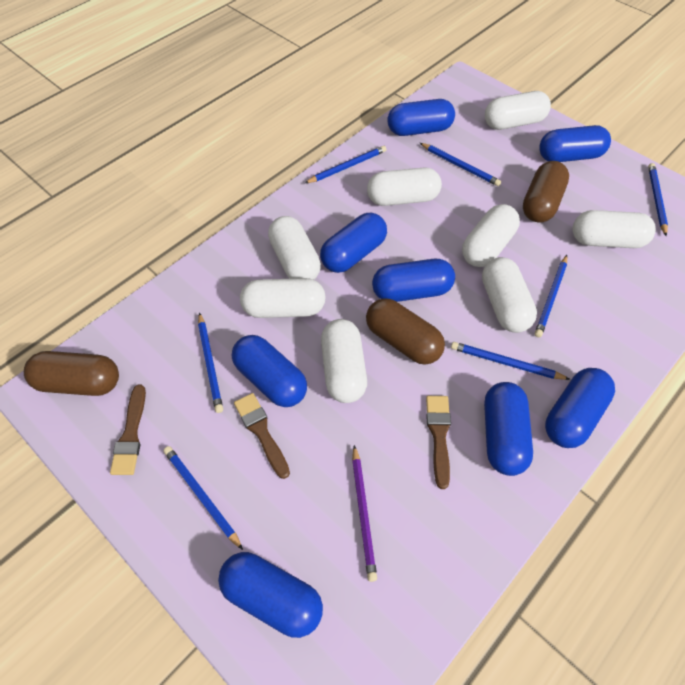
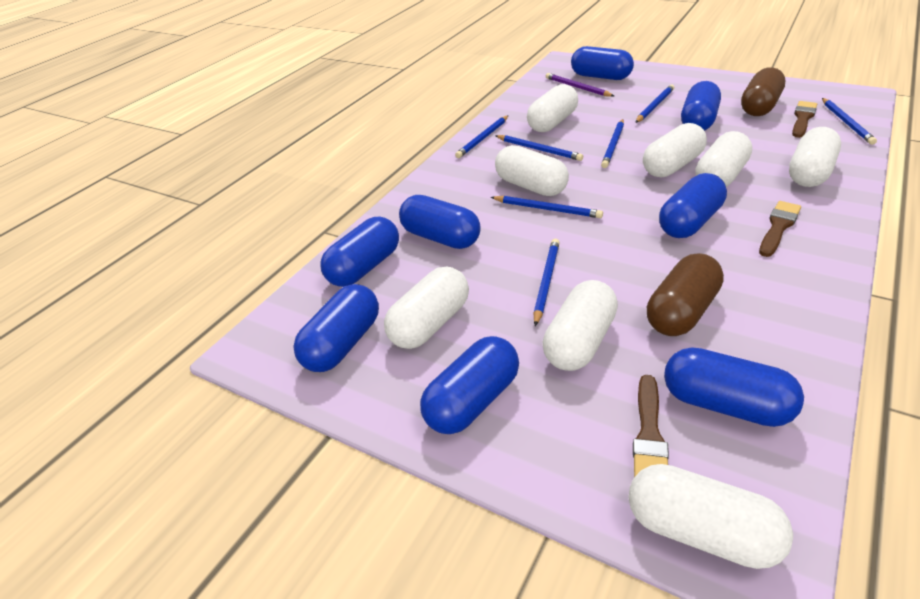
brown capsule: [24,351,119,396] [366,298,445,365] [523,161,569,223] = 3 -> [647,253,724,336] [741,67,785,116] = 2

